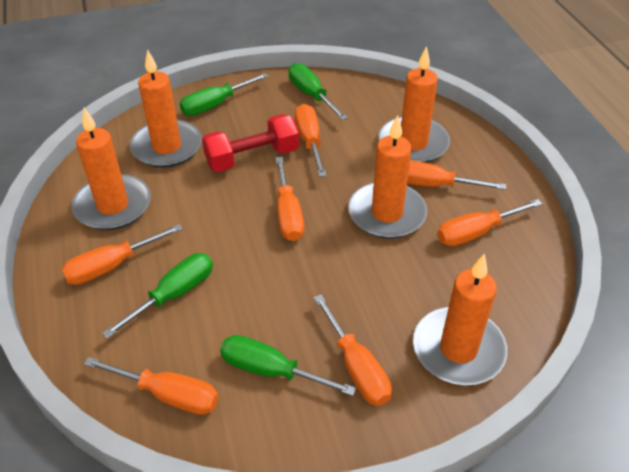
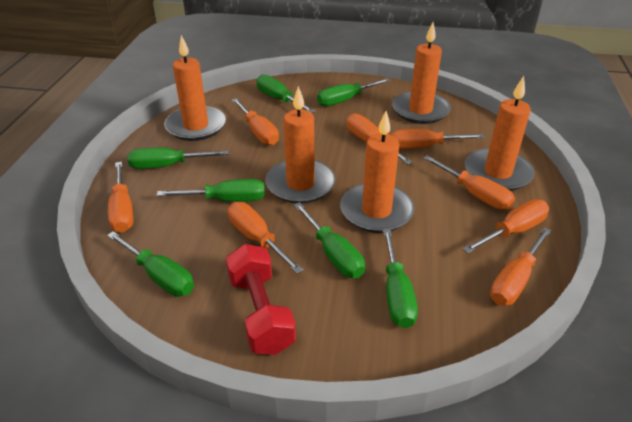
green screwdriver: [102,253,213,339] [180,73,268,116] [220,335,356,396] [289,63,348,120] = 4 -> [107,231,194,296] [127,148,229,169] [157,179,265,202] [256,74,315,113] [294,202,365,278] [317,78,391,106] [383,229,418,328] = 7
orange screwdriver: [62,224,183,285] [84,357,219,415] [275,157,304,241] [295,104,326,177] [314,294,392,406] [407,160,506,190] [437,199,543,246] = 7 -> [108,162,133,233] [228,202,303,274] [232,98,279,145] [347,113,412,165] [390,129,485,149] [423,155,515,210] [463,199,549,253] [490,227,551,306] = 8

